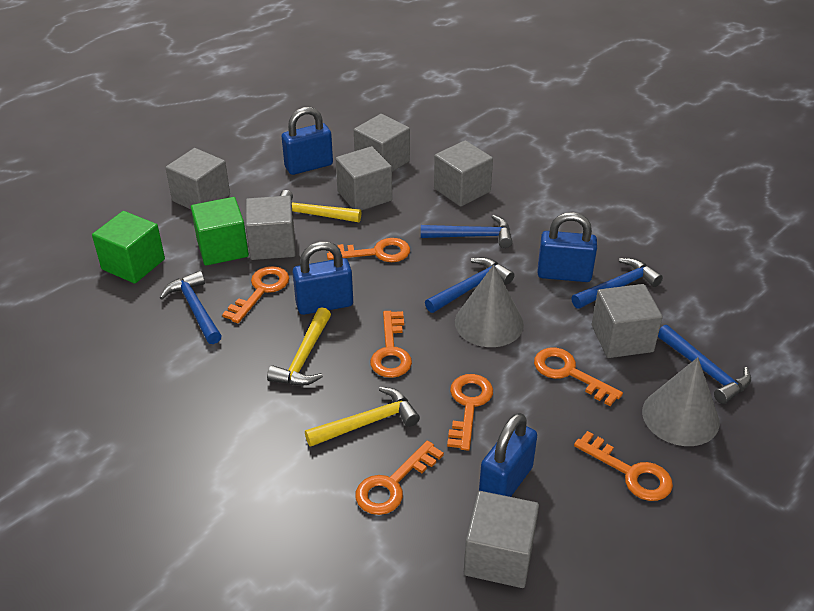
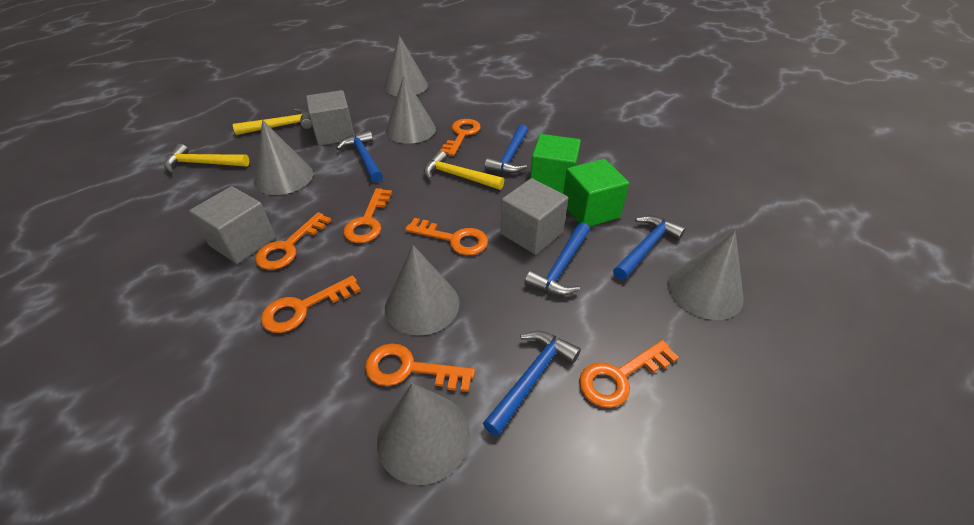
blue padlock: [281,107,333,175] [293,242,353,315] [479,413,537,497] [537,212,597,282] = 4 -> none = 0
grey cone: [455,264,524,347] [642,357,720,446] = 2 -> [254,120,313,195] [377,383,470,485] [384,35,428,96] [385,245,460,336] [386,76,436,144] [667,231,744,320] = 6
grey cube: [165,148,230,209] [246,196,296,260] [335,146,392,211] [354,114,410,172] [434,140,493,207] [464,491,539,588] [592,284,663,358] = 7 -> [189,186,276,264] [306,90,355,146] [501,178,568,255] = 3

